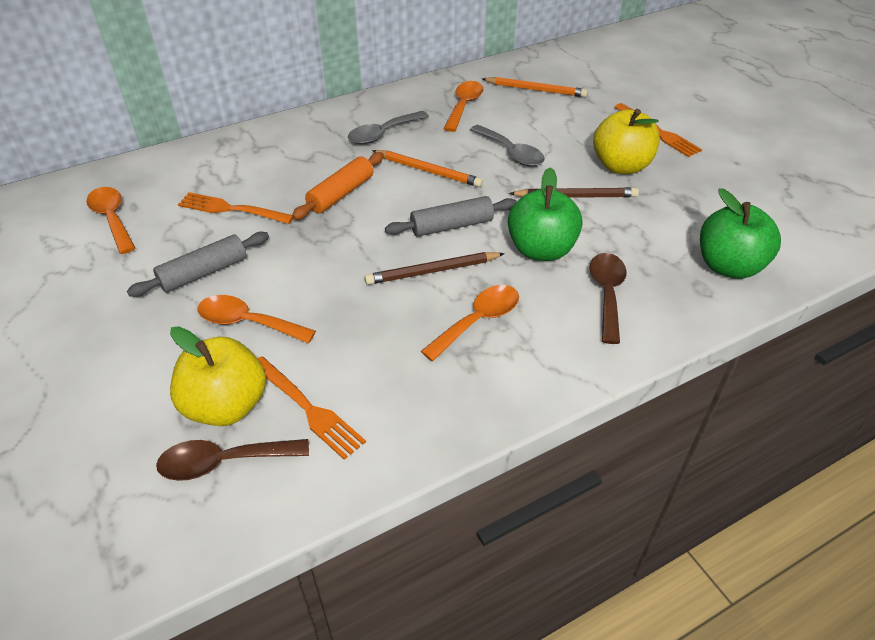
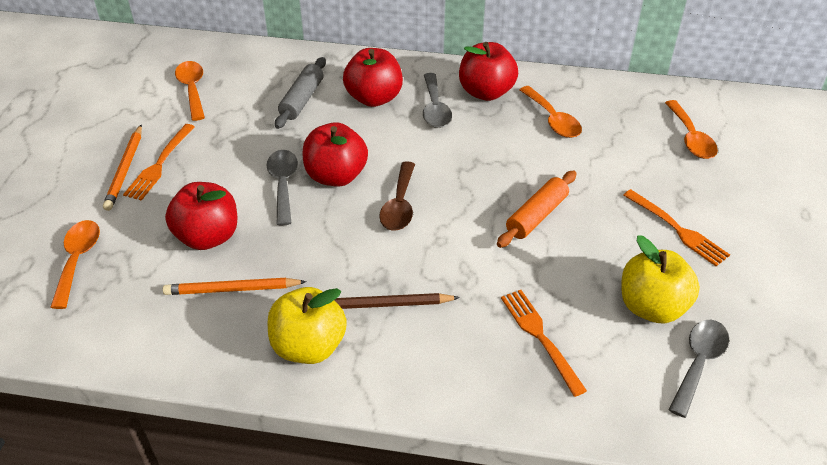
brown pencil: [365,252,505,285] [509,187,639,198] = 2 -> [334,293,460,309] = 1
brown spoon: [156,439,309,481] [589,253,627,344] = 2 -> [379,161,415,231] = 1
green apple: [508,167,583,261] [700,188,781,279] = 2 -> none = 0
grey rolling pin: [127,232,269,297] [385,196,517,237] = 2 -> [275,57,326,129] = 1
grey spoon: [348,111,429,144] [470,125,545,166] = 2 -> [266,150,298,225] [423,73,452,128] [669,320,729,418] = 3
red apple: none = 0 -> [165,182,238,250] [303,122,368,187] [343,48,403,107] [459,42,518,101] = 4

